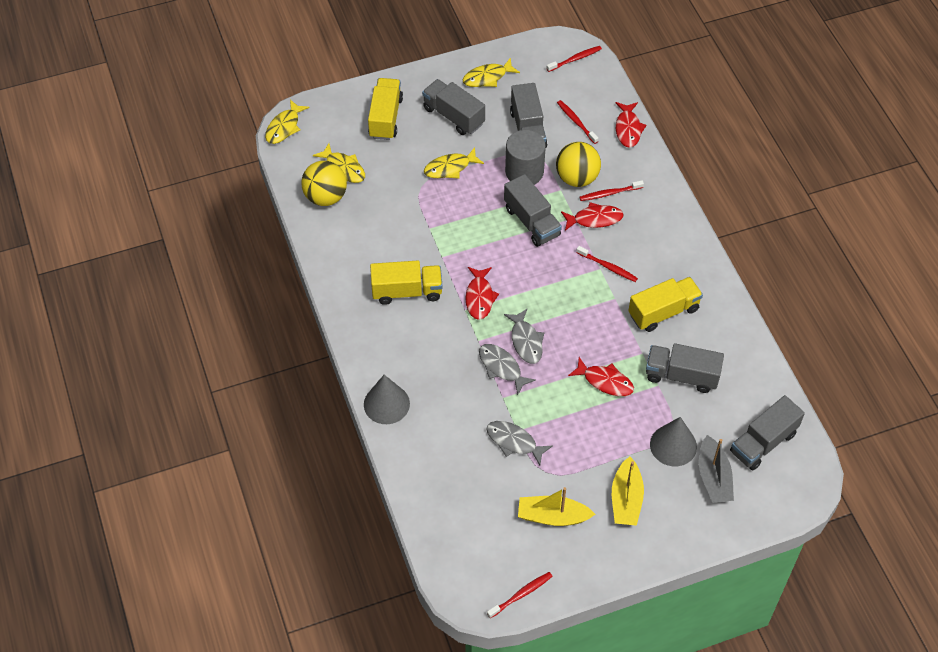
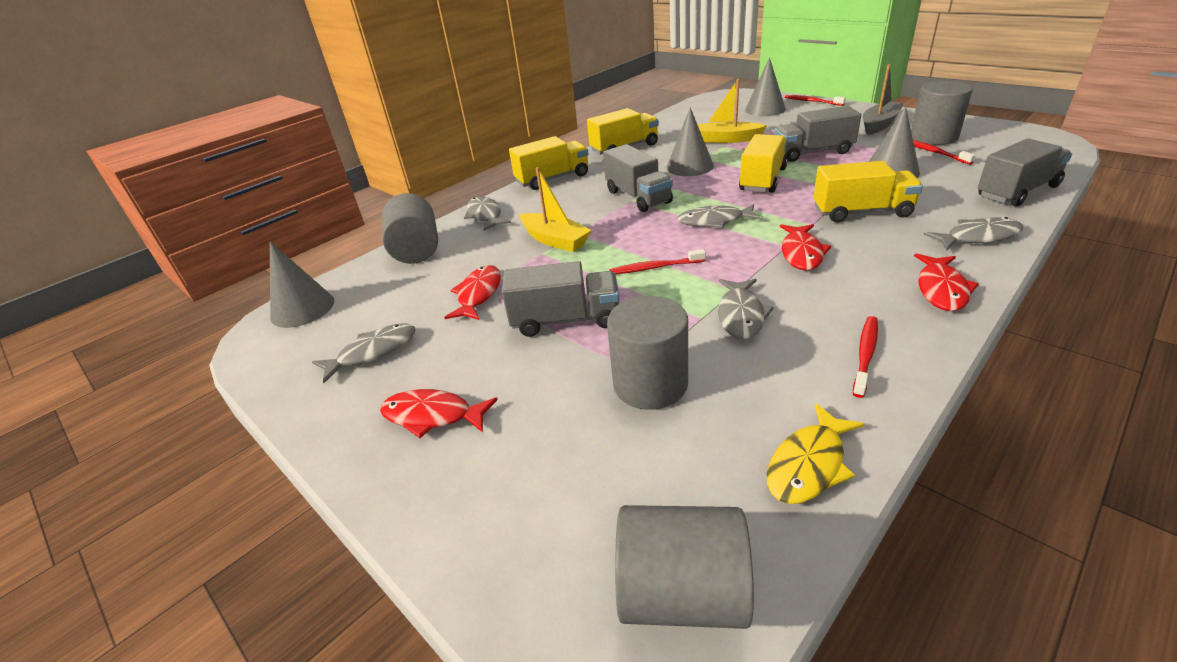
grey cone: [364,375,410,424] [650,417,697,466] = 2 -> [270,241,334,328] [666,107,714,176] [745,57,786,116] [869,107,920,178] = 4
grey cylinder: [505,130,546,185] = 1 -> [382,193,438,264] [607,296,688,410] [615,505,754,629] [911,81,973,145] = 4
grey fish: [479,344,536,395] [487,421,552,465] [504,309,544,364] = 3 -> [312,323,416,383] [464,196,511,231] [677,204,762,228] [718,279,774,339] [923,217,1023,251] = 5
grey truck: [422,79,485,135] [504,174,562,247] [510,83,547,148] [646,343,724,393] [730,395,805,470] = 5 -> [502,261,619,337] [603,144,673,212] [774,106,861,162] [978,138,1072,206] = 4
red toothbrush: [487,572,553,618] [546,46,602,72] [557,100,598,144] [576,246,638,282] [579,180,644,201] = 5 -> [609,249,706,274] [785,95,846,106] [853,316,878,398] [913,140,976,165] = 4
yellow ball: [301,161,347,206] [556,142,601,187] = 2 -> none = 0
yellow fish: [265,99,309,144] [313,143,365,183] [424,147,484,179] [463,57,520,87] = 4 -> [767,403,865,504] = 1
yellow truck: [368,78,403,140] [370,261,443,305] [628,277,703,332] = 3 -> [509,136,589,190] [587,108,659,155] [739,134,788,193] [813,161,923,222] = 4

